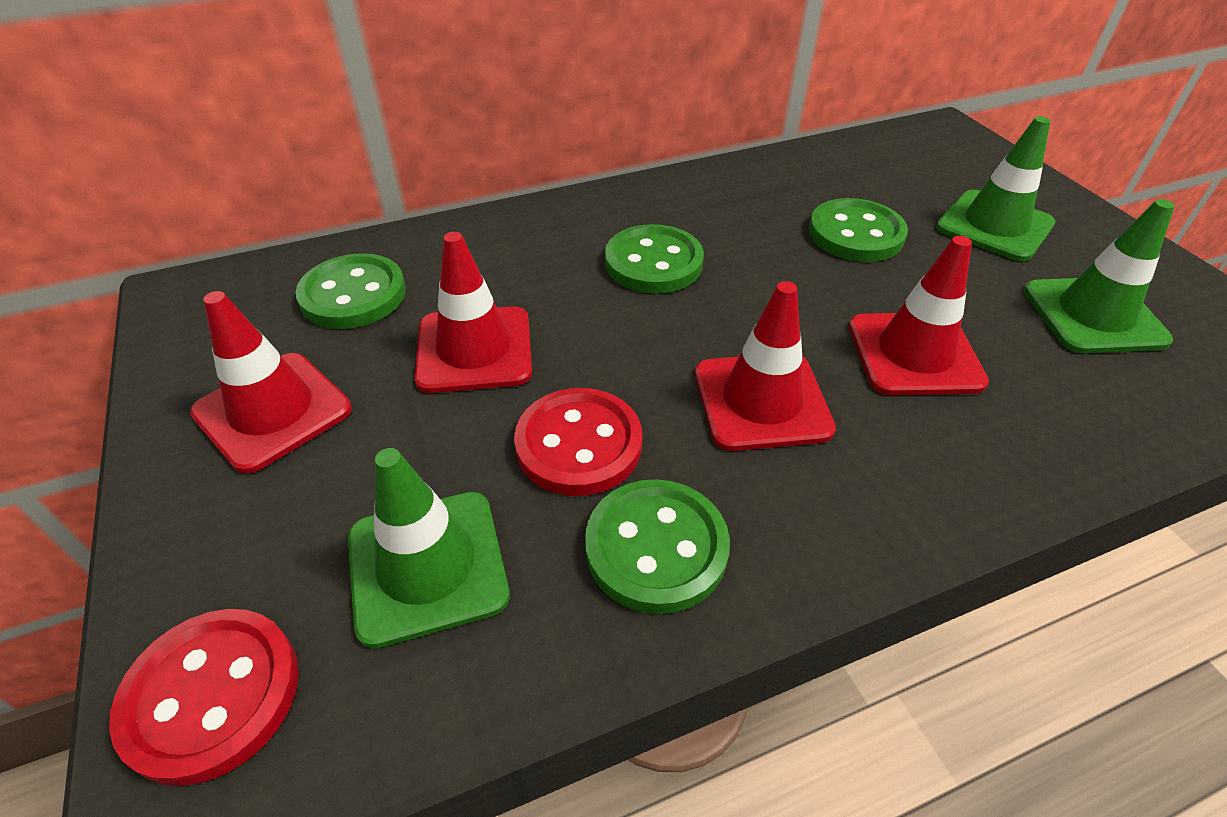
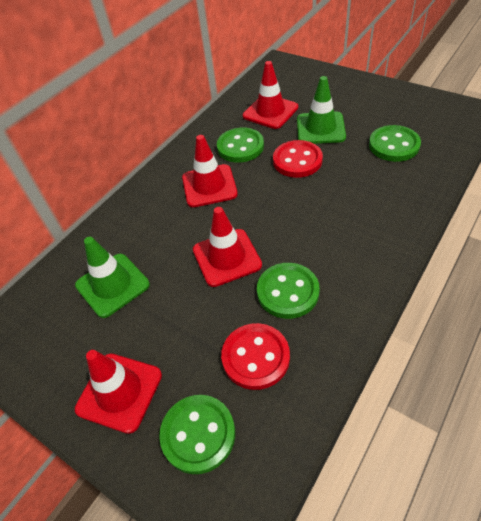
green traffic cone: [348,448,510,648] [936,116,1055,261] [1024,199,1175,353] = 3 -> [75,237,150,318] [297,76,346,144] = 2

